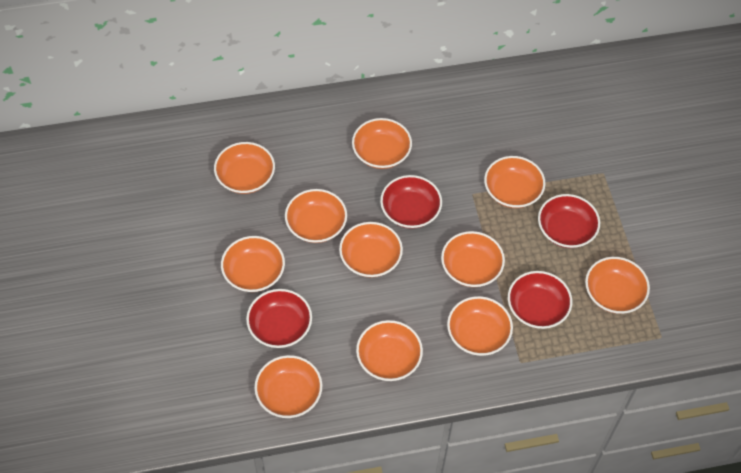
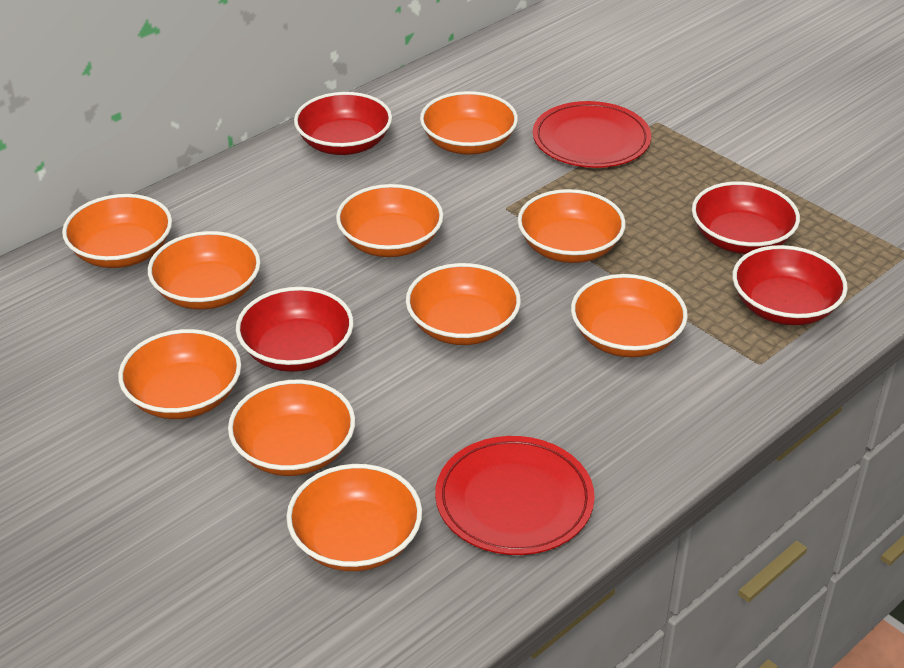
orange bowl: [214,142,275,194] [221,236,285,292] [254,355,322,418] [285,189,347,243] [339,222,403,278] [352,118,412,169] [356,320,423,381] [441,231,505,287] [447,296,513,356] [484,156,546,208] [585,257,650,314] = 11 -> [62,194,172,268] [118,329,242,419] [148,231,261,310] [228,380,356,476] [286,464,422,571] [336,184,444,257] [406,263,521,345] [420,91,518,155] [517,189,626,263] [571,274,688,357] = 10
red plate: none = 0 -> [435,436,595,555] [533,101,651,168] = 2

